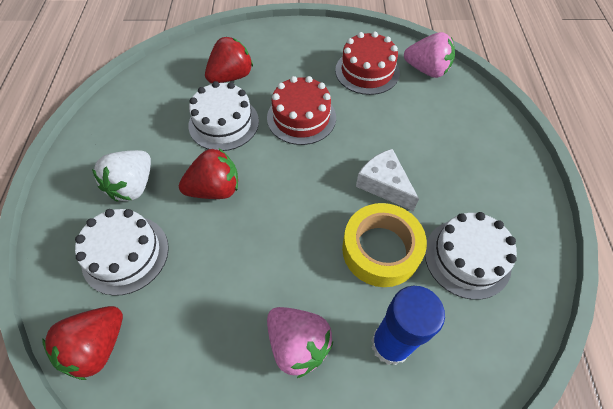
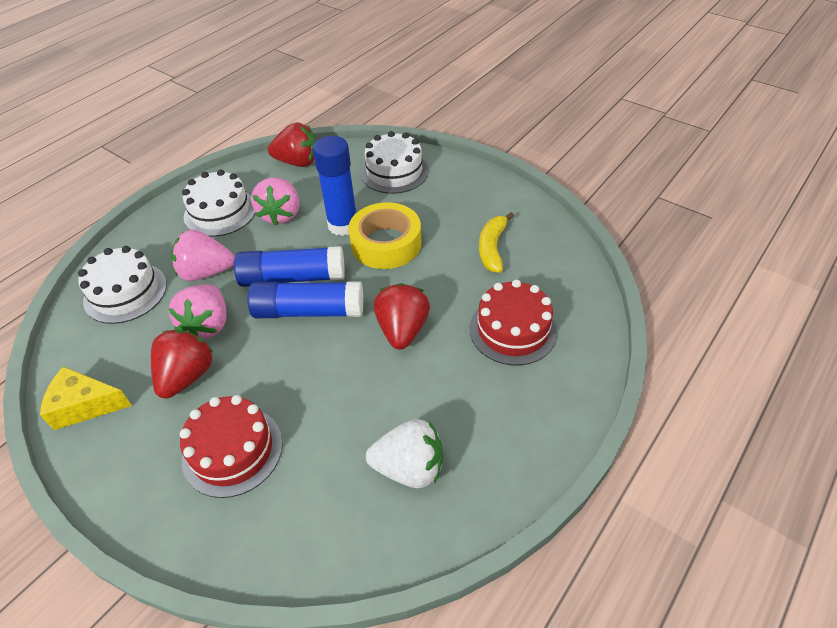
blue glue stick: [371,286,445,365] = 1 -> [234,246,345,287] [248,281,363,318] [313,136,357,236] = 3
pink strawberry: [267,307,333,378] [404,32,455,78] = 2 -> [169,284,226,339] [171,230,235,281] [251,177,299,226] = 3
white cheese: [356,149,419,211] = 1 -> none = 0
yellow banana: none = 0 -> [479,212,514,273] = 1
yellow cheese: none = 0 -> [40,366,132,430] = 1

